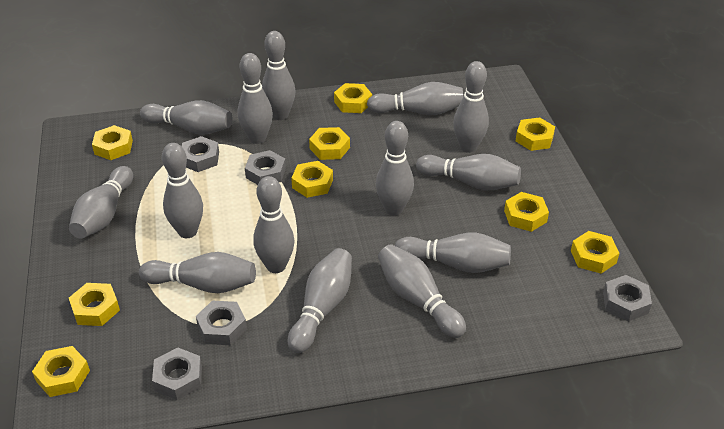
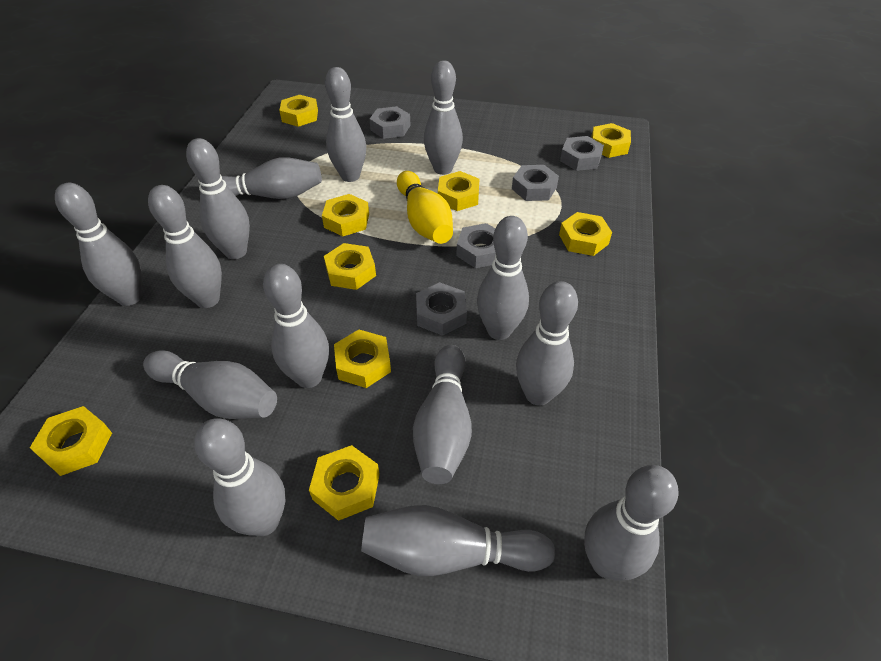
yellow bowling pin: none = 0 -> [397,171,453,244] = 1

